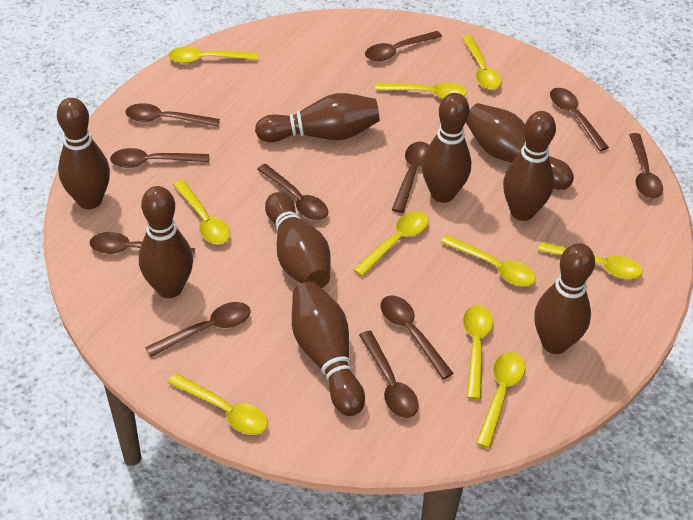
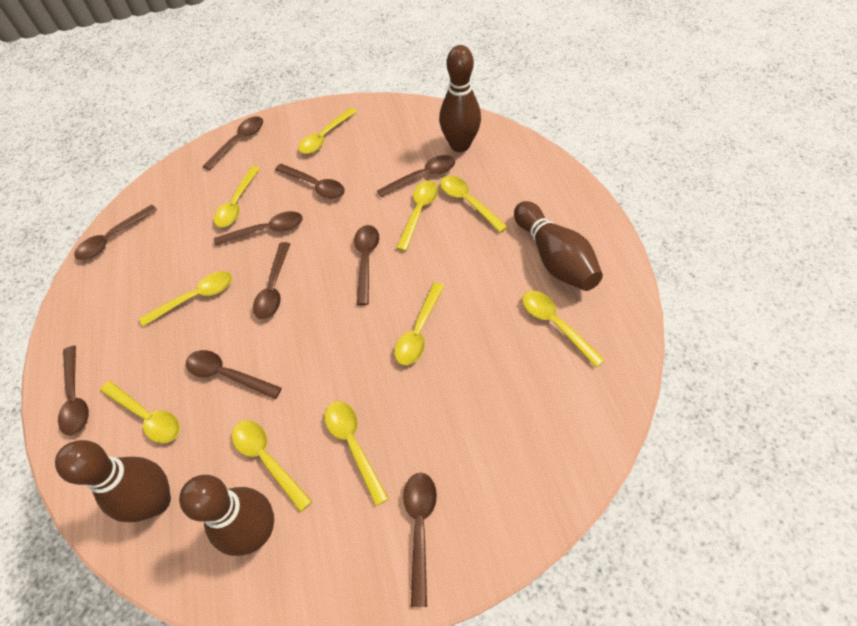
brown bowling pin: [57,98,110,209] [139,186,193,298] [255,93,380,142] [265,192,331,288] [292,281,365,416] [422,93,471,203] [466,103,574,190] [503,111,556,221] [534,243,595,354] = 9 -> [55,440,171,522] [179,475,274,556] [439,45,481,152] [514,201,603,291] = 4
brown spoon: [90,232,195,257] [110,148,209,168] [125,103,220,127] [145,302,251,357] [257,164,328,220] [359,331,419,418] [365,31,442,61] [380,295,454,379] [392,142,429,213] [550,88,609,151] [629,133,663,199] = 11 -> [58,346,89,436] [74,205,157,260] [186,350,282,399] [203,116,263,170] [214,211,303,246] [253,242,290,319] [275,164,345,199] [354,225,379,305] [377,155,455,197] [403,473,437,607] = 10

